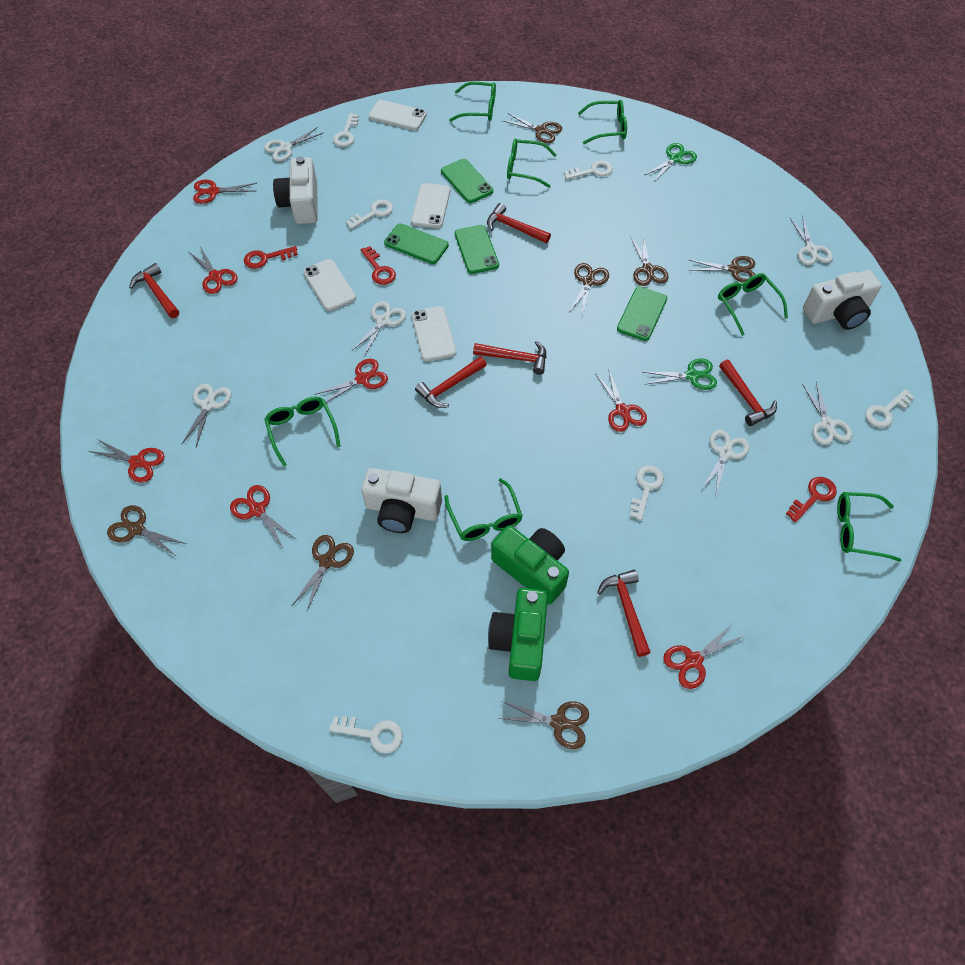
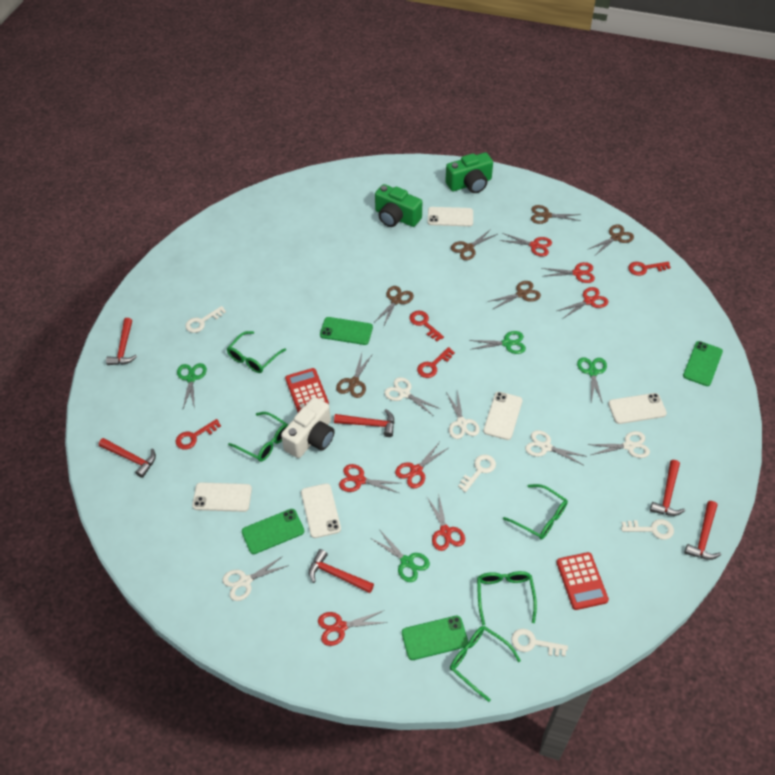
brown scissors: [107,505,186,556] [292,535,354,613] [497,700,589,749] [503,113,562,143] [569,263,609,315] [631,235,669,286] [688,256,755,282] = 7 -> [336,353,372,398] [375,286,414,327] [451,229,497,260] [487,281,541,309] [531,205,581,224] [589,224,634,254] = 6
green glasses: [264,397,341,467] [444,478,523,541] [449,82,496,122] [507,138,557,188] [578,100,627,144] [718,273,788,336] [837,492,901,562] = 7 -> [227,331,286,373] [228,412,288,462] [450,626,521,702] [477,571,537,625] [503,484,568,540] = 5
green scissors: [643,359,717,390] [645,143,697,181] = 2 -> [177,363,207,410] [372,531,430,582] [469,331,526,354] [577,357,607,404] = 4
red calculator: none = 0 -> [285,368,329,412] [556,552,609,610] = 2
red key: [244,246,298,269] [361,246,396,285] [786,477,837,522] = 3 -> [176,419,221,450] [410,311,444,341] [417,347,455,378] [628,262,671,276] = 4
white camera: [273,156,318,224] [361,468,442,533] [803,270,882,330] = 3 -> [281,397,335,458] = 1
white key: [329,716,402,753] [333,113,359,147] [346,199,393,229] [564,160,613,180] [630,465,664,520] [865,389,914,428] = 6 -> [185,306,226,333] [458,455,496,492] [511,629,568,656] [621,519,674,540] = 4
white phone: [303,259,356,311] [368,100,427,130] [411,183,450,228] [411,306,456,362] = 4 -> [192,482,252,512] [301,483,341,538] [428,207,473,226] [483,392,523,440] [608,393,667,424] = 5
white scissors: [181,384,231,447] [264,127,323,161] [352,301,406,356] [702,430,749,495] [790,216,833,265] [802,381,852,445] = 6 -> [222,556,289,601] [384,377,440,415] [446,390,480,439] [525,430,588,465] [587,431,650,458] = 5

